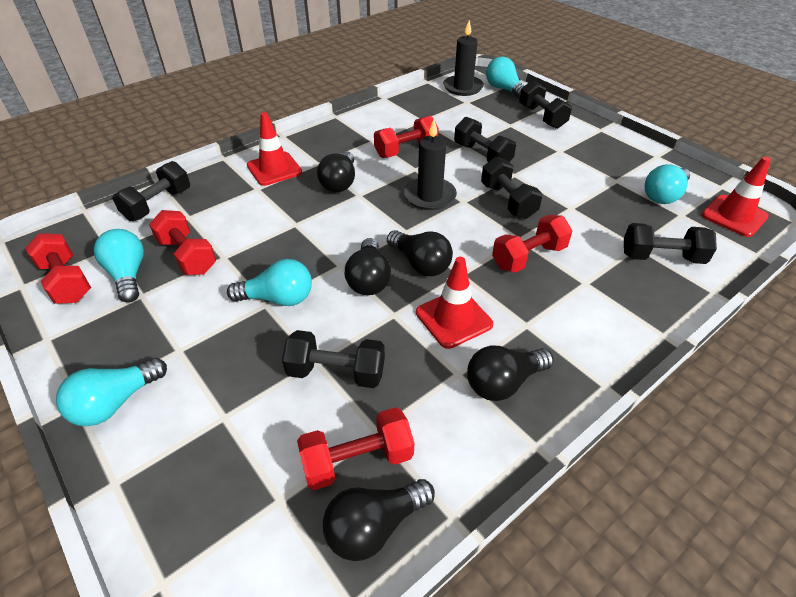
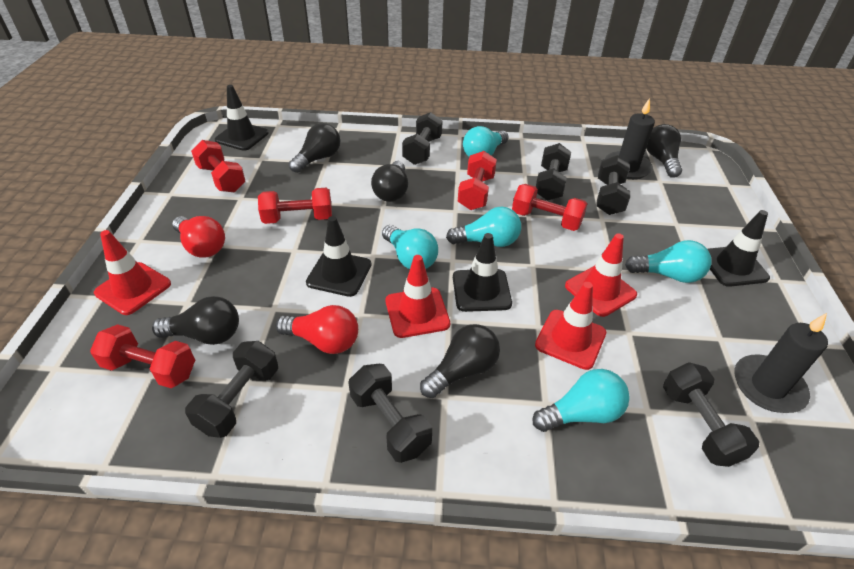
black traffic cone: none = 0 -> [215,85,269,151] [306,216,372,297] [453,233,512,312] [708,210,770,287] = 4
red light bulb: none = 0 -> [172,216,225,258] [276,305,358,354] = 2
red traffic cone: [247,112,302,186] [416,257,493,349] [701,157,771,237] = 3 -> [94,230,171,315] [386,255,450,338] [535,282,606,370] [565,233,637,317] = 4

